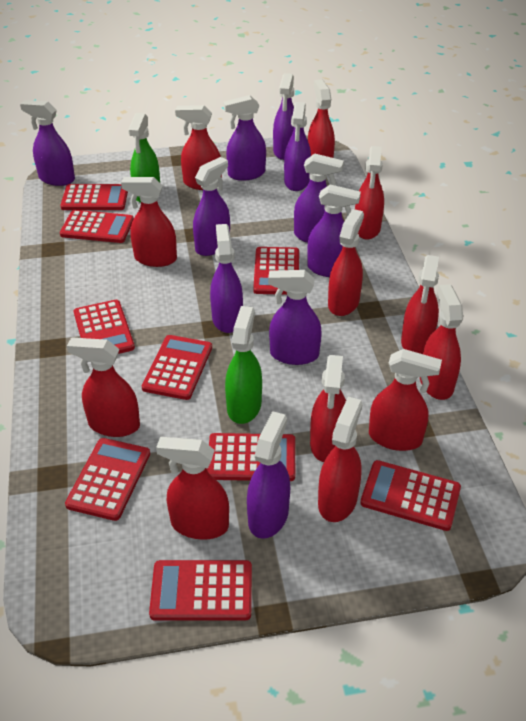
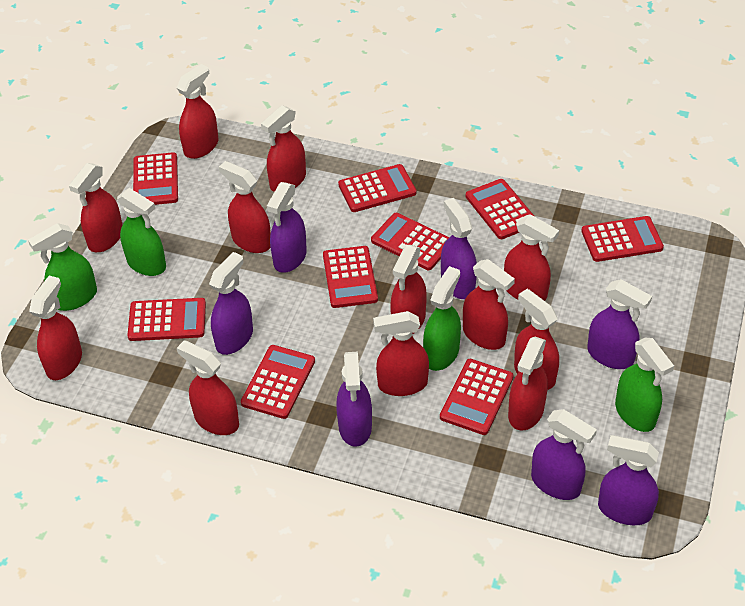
green spray bottle: [128,113,160,203] [225,306,262,424] = 2 -> [28,223,97,311] [117,188,166,276] [423,266,461,371] [615,338,674,432] = 4
purple spray bottle: [20,100,75,186] [193,157,230,256] [210,224,243,333] [223,95,266,181] [247,411,290,539] [268,270,322,365] [273,73,294,160] [284,102,311,191] [294,153,344,243] [307,185,361,277] = 10 -> [209,252,253,355] [267,182,307,273] [336,352,372,447] [441,198,477,299] [531,409,597,500] [587,279,652,369] [598,435,659,525] = 7

